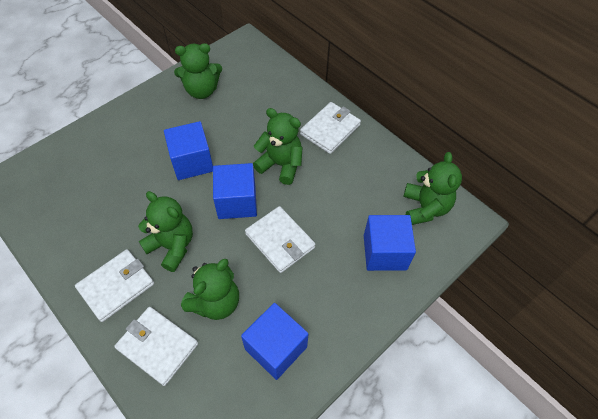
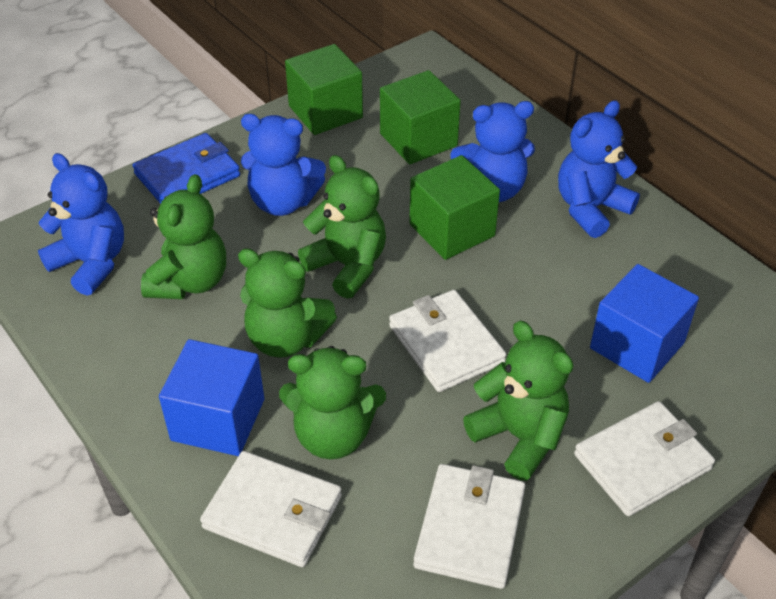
blue cube: [164,121,213,180] [213,163,257,219] [241,303,308,380] [364,215,416,271] = 4 -> [159,339,264,456] [590,264,699,383] = 2
blue teddy bear: none = 0 -> [38,153,124,296] [241,114,326,216] [450,101,535,202] [558,100,640,238] = 4
blue wallet: none = 0 -> [132,133,240,204] = 1
green cube: none = 0 -> [285,44,363,135] [380,70,461,164] [409,155,500,260] = 3

